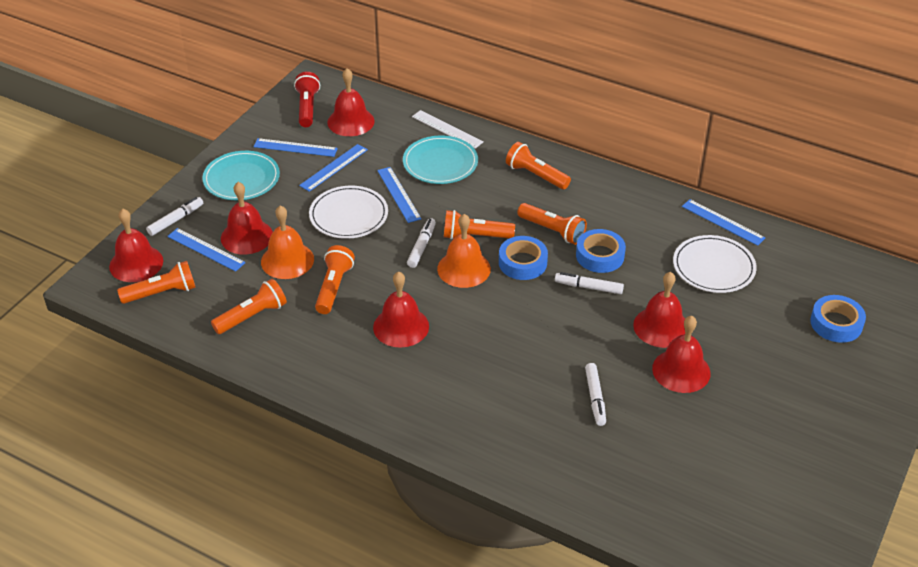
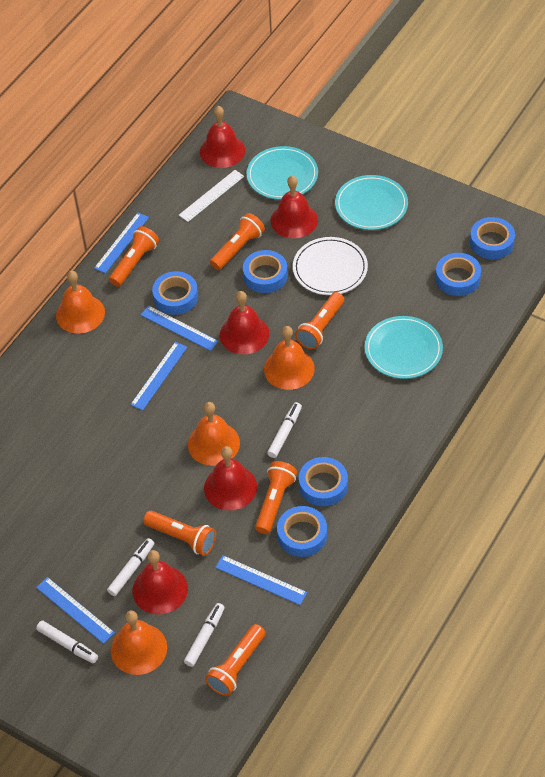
blue tape: [499,236,548,280] [576,229,626,273] [810,295,866,343] = 3 -> [152,271,198,315] [243,250,288,293] [277,506,327,557] [299,457,348,506] [435,253,481,296] [470,217,515,259] = 6
orange bell: [261,205,314,279] [437,214,491,288] = 2 -> [56,271,105,334] [111,611,167,675] [188,402,240,466] [264,326,315,390] = 4
red bell: [109,209,163,282] [221,182,273,255] [327,68,375,136] [373,271,429,348] [633,272,685,348] [652,316,711,393] = 6 -> [132,550,188,615] [200,106,245,168] [204,446,257,510] [220,291,269,354] [271,176,318,238] = 5
red flashlight: [294,72,320,127] = 1 -> none = 0
turquoise plate: [202,151,280,200] [403,136,478,184] = 2 -> [247,146,318,200] [335,175,408,230] [365,316,443,379] = 3
white plate: [309,186,388,239] [673,235,757,293] = 2 -> [293,237,368,295] = 1

